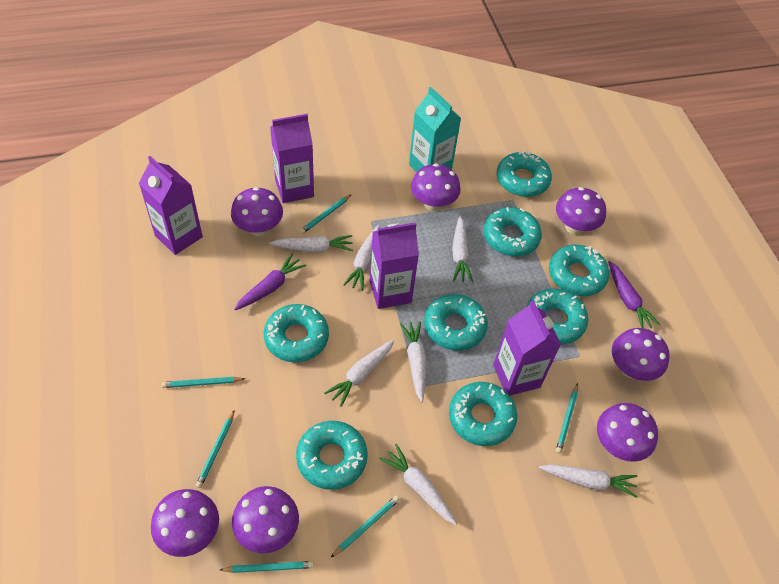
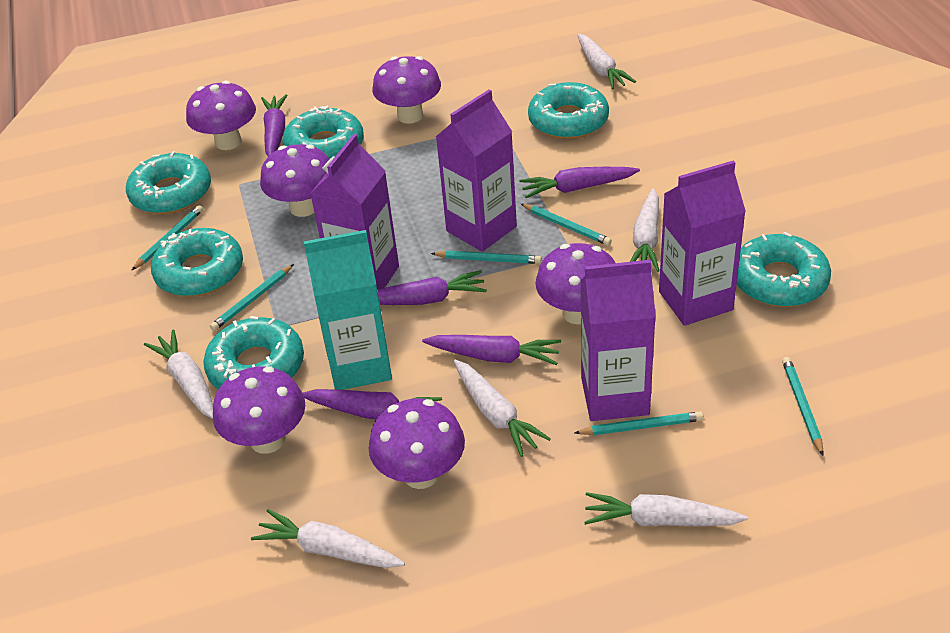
purple carrot: [234,254,306,310] [608,261,660,328] = 2 -> [261,94,287,156] [303,389,442,419] [377,270,487,305] [422,335,561,365] [519,167,640,198] = 5
purple mushroom: [151,489,219,557] [231,187,283,236] [232,486,299,553] [411,163,461,211] [556,187,606,235] [597,403,658,462] [612,328,670,381] = 7 -> [186,81,256,150] [213,366,305,454] [260,144,329,217] [368,399,465,489] [372,56,441,124] [536,243,615,324] = 6
turquoise donut: [264,304,329,362] [296,421,368,490] [424,294,488,351] [449,382,517,446] [483,207,542,256] [497,150,552,197] [527,288,588,344] [549,245,610,296] = 8 -> [126,151,211,214] [151,228,243,297] [203,316,304,389] [282,106,364,160] [528,82,609,139] [737,232,831,307] = 6
white carrot: [269,235,353,252] [324,340,394,407] [343,225,380,291] [379,444,457,525] [400,321,426,402] [452,216,473,282] [539,464,637,498] = 7 -> [144,329,213,419] [251,509,405,568] [454,359,551,457] [577,34,636,89] [584,492,748,526] [630,188,659,272] = 6

